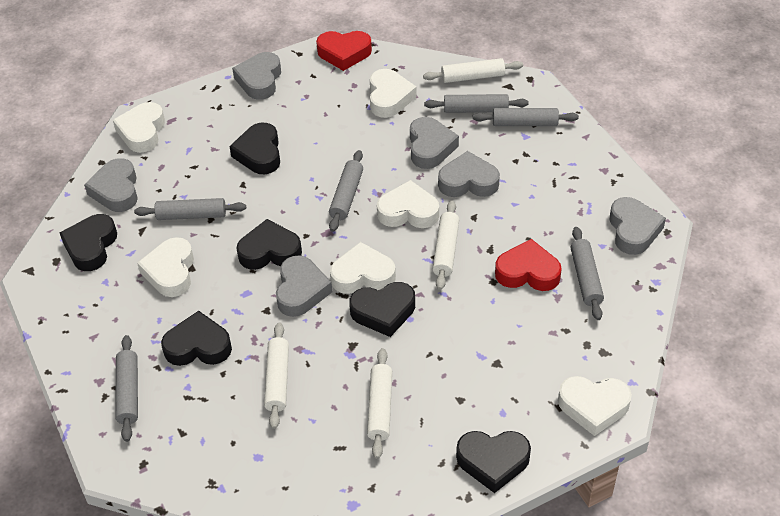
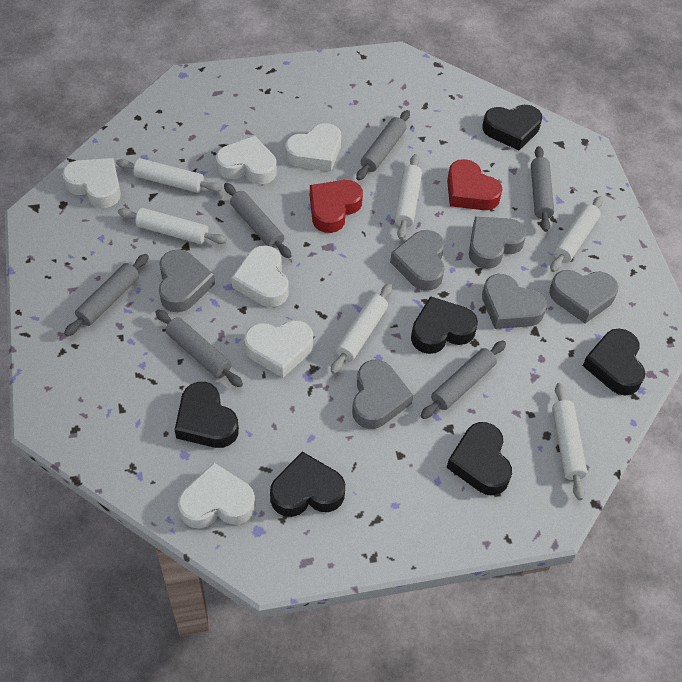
white rolling pin: [264,323,289,429] [367,348,392,459] [423,58,523,83] [432,200,459,290] = 4 -> [116,158,222,193] [118,208,227,244] [331,283,392,374] [395,154,422,240] [550,196,603,272] [552,383,587,500] = 6

